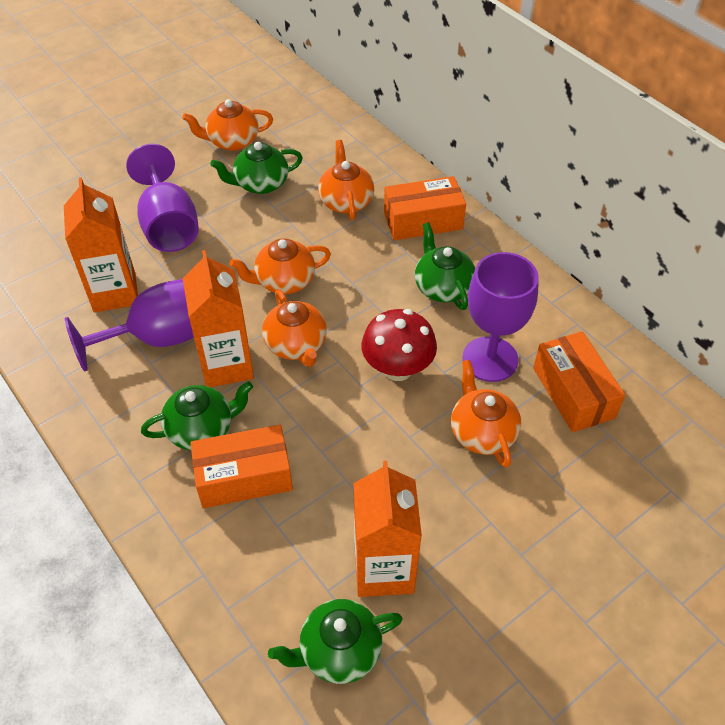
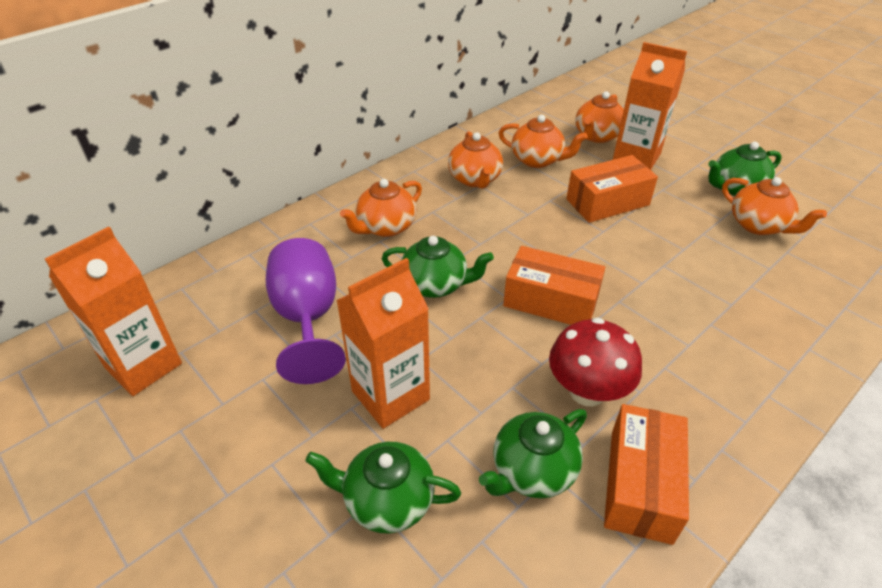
purple goblet: [65,279,194,372] [126,144,199,252] [462,252,539,382] = 3 -> [266,238,346,384] = 1

